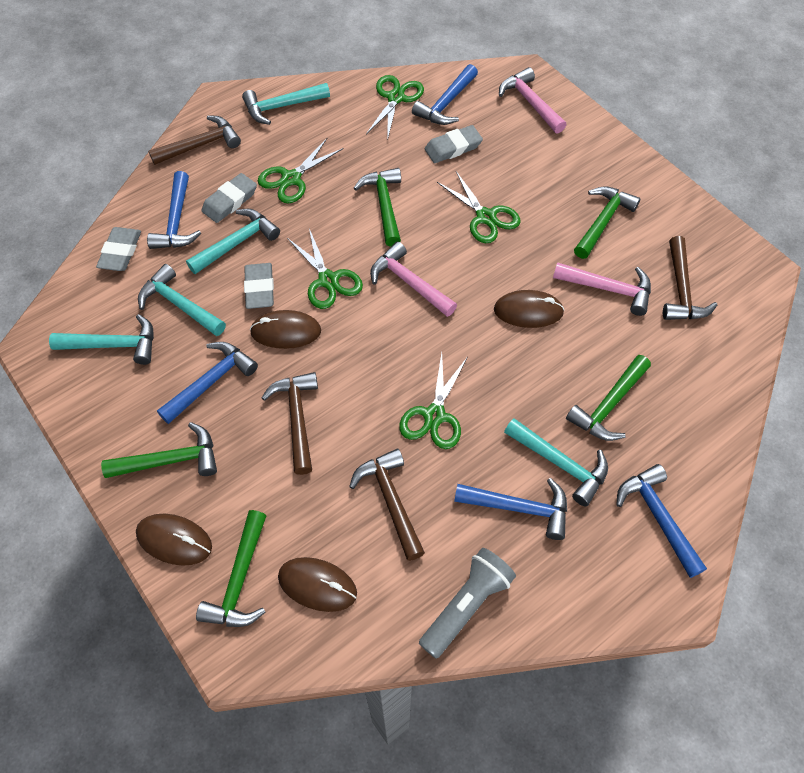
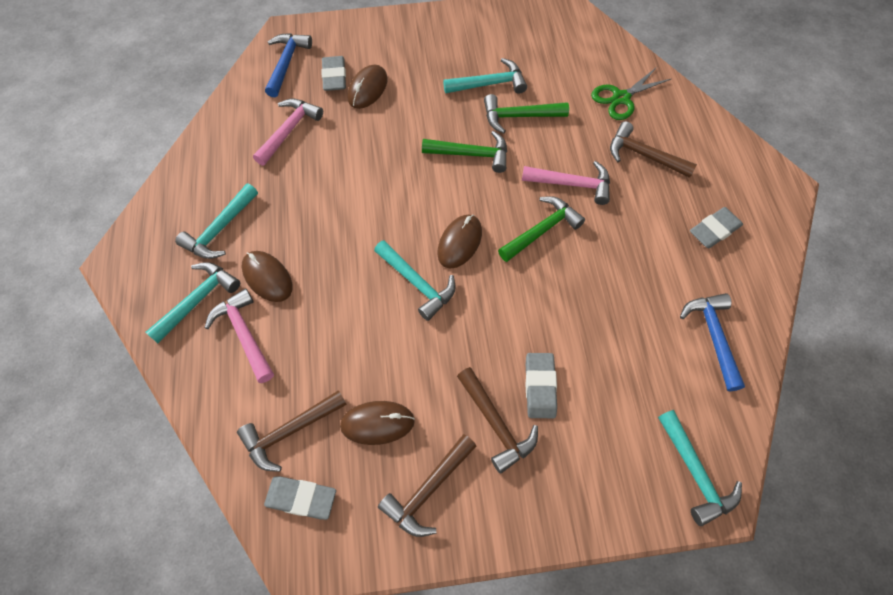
blue hammer: [147,171,201,249] [157,342,258,424] [412,64,478,125] [454,478,567,540] [616,464,707,578] = 5 -> [265,33,312,97] [680,293,745,391] = 2
green hammer: [101,422,217,478] [196,510,266,627] [354,168,401,247] [566,355,651,441] [574,186,641,259] = 5 -> [422,131,507,173] [484,94,569,133] [498,196,585,262] = 3
green scissors: [258,138,344,203] [287,229,363,309] [366,75,424,141] [399,353,467,449] [437,171,520,243] = 5 -> [591,67,671,120] = 1
grey flashlight: [419,548,516,659] = 1 -> none = 0

